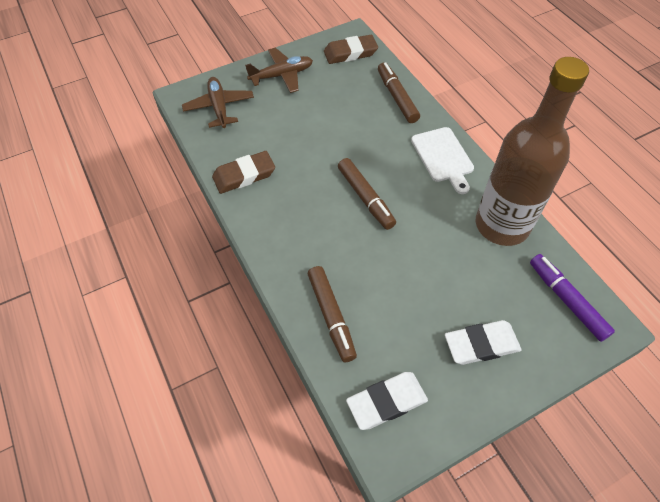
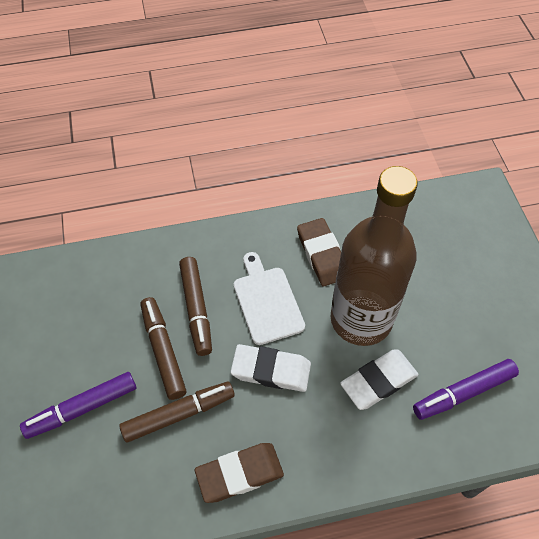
brown plane: [182,77,254,128] [245,48,313,93] = 2 -> none = 0
purple marker: [530,254,615,342] = 1 -> [20,372,137,439] [413,359,519,420] = 2

